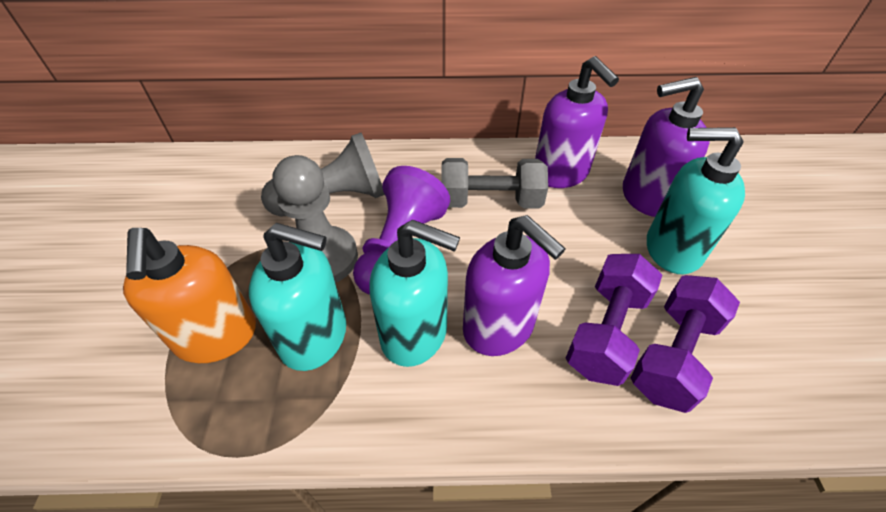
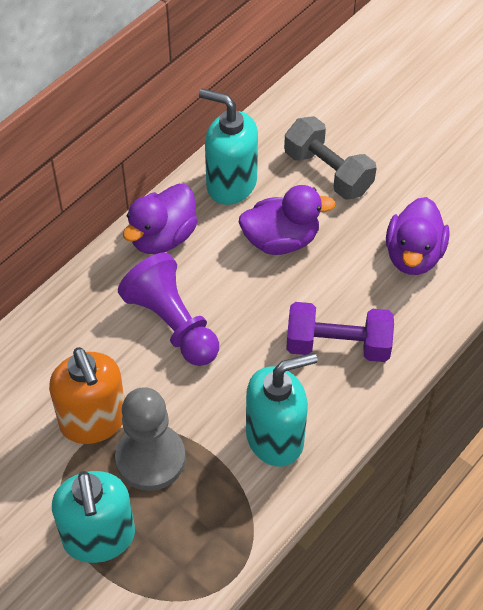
grey pawn: [261,133,385,217] [273,155,358,283] = 2 -> [115,387,186,491] = 1
purple duck: none = 0 -> [123,184,198,254] [239,185,336,255] [386,197,450,275] = 3
purple dumbbell: [566,254,662,386] [630,275,740,413] = 2 -> [286,302,394,362] = 1
purple soap dispenser: [463,215,566,356] [535,56,619,188] [623,77,710,217] = 3 -> none = 0

